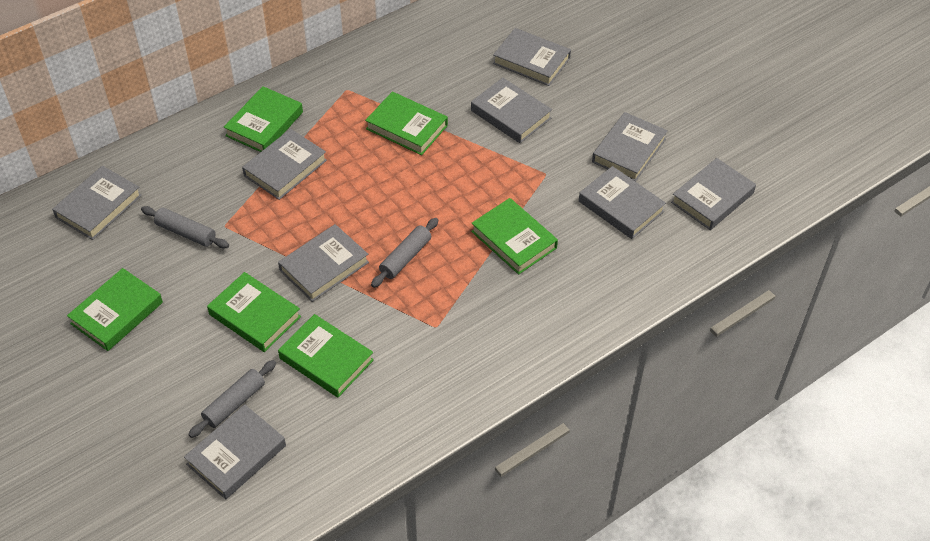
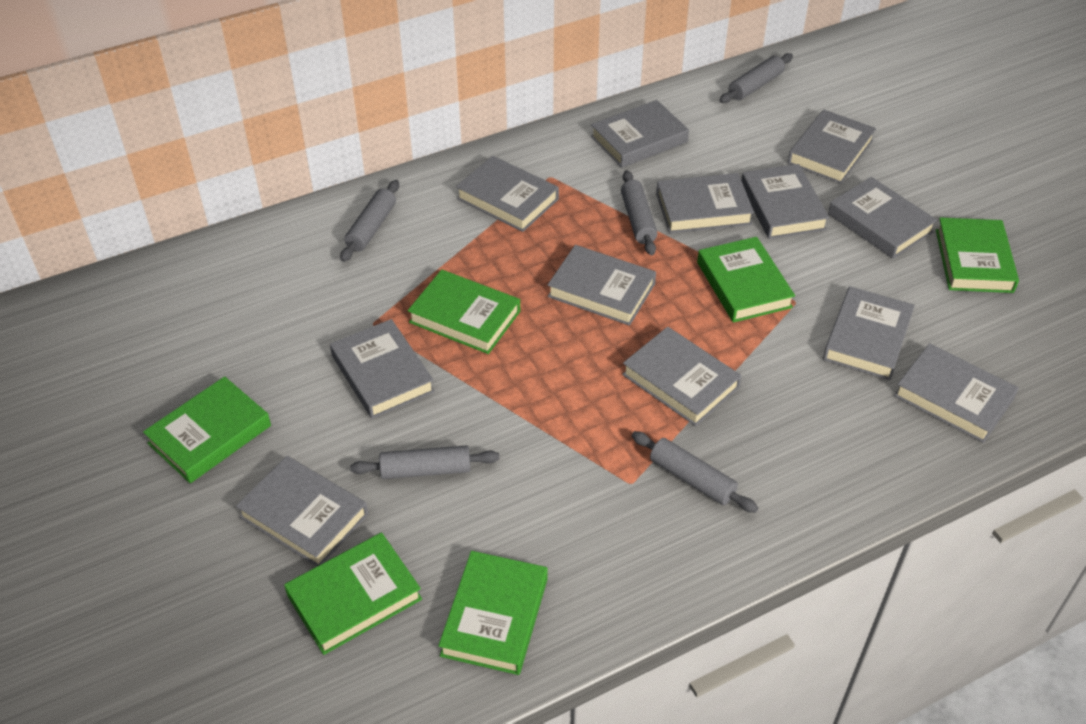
grey book: [52,166,142,240] [184,404,286,499] [242,129,327,200] [278,224,369,302] [471,78,552,143] [493,28,571,86] [579,166,666,239] [592,112,668,182] [671,158,756,230] = 9 -> [236,456,368,566] [330,319,435,419] [456,156,559,232] [547,245,656,326] [591,100,689,168] [622,327,742,426] [656,173,754,233] [741,164,830,239] [788,109,876,184] [823,286,915,380] [828,177,937,259] [894,343,1019,443] = 12
grey rolling pin: [141,206,229,248] [188,360,276,438] [371,218,438,288] = 3 -> [340,180,399,262] [350,445,499,479] [621,170,657,255] [632,431,758,513] [719,53,793,103] = 5

